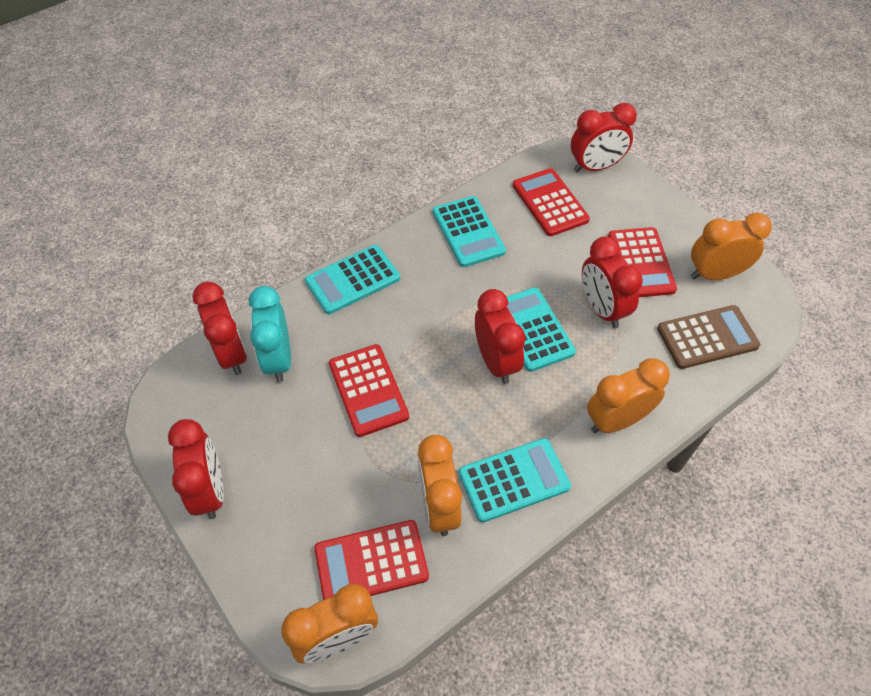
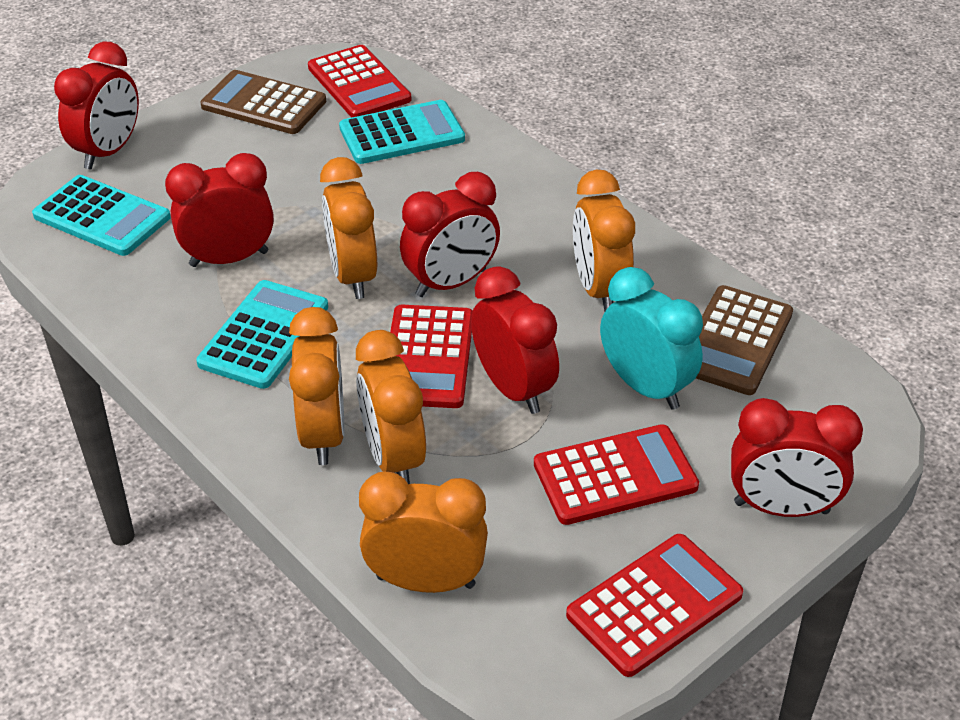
brown calculator: [657,305,760,369] = 1 -> [200,70,326,134] [696,285,793,395] = 2
orange clock: [281,584,378,663] [418,435,462,536] [587,358,670,433] [691,213,772,280] = 4 -> [289,307,345,465] [320,157,377,299] [356,330,426,484] [359,471,488,593] [573,170,635,311] = 5
turquoise calculator: [305,245,400,314] [433,196,506,267] [459,438,571,523] [506,287,576,372] = 4 -> [32,175,171,256] [196,280,328,389] [339,100,465,164] = 3

